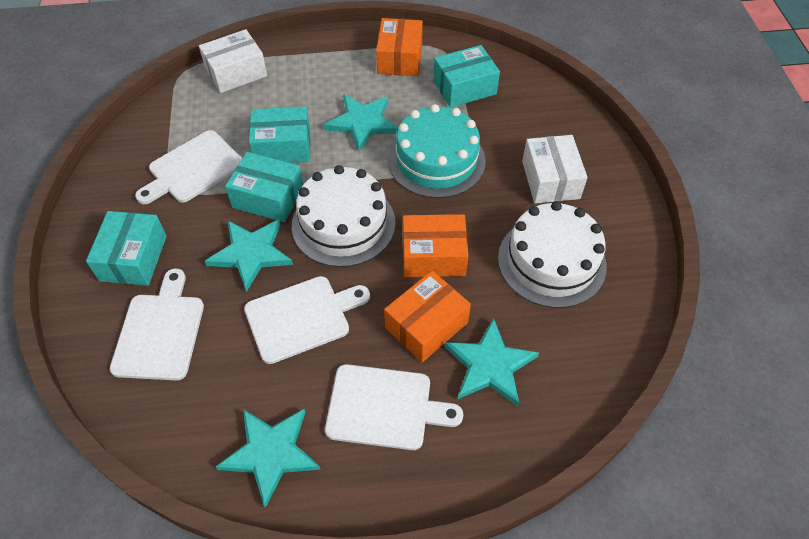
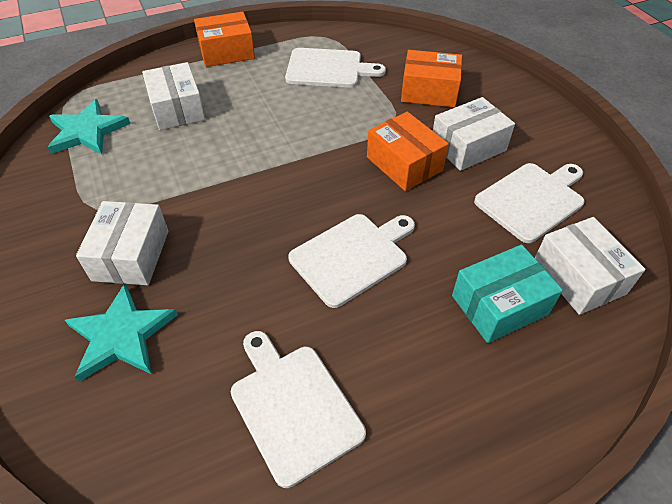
turquoise box: [86,211,167,286] [225,152,303,222] [249,106,311,163] [433,45,500,108] = 4 -> [452,245,563,343] = 1
turquoise cake: [388,104,486,198] = 1 -> none = 0
turquoise star: [205,220,293,292] [216,409,321,508] [324,94,398,151] [444,318,539,406] = 4 -> [47,99,130,155] [65,283,178,382] = 2
white box: [199,29,267,93] [522,135,587,204] = 2 -> [76,201,168,285] [142,62,205,130] [433,97,515,171] [535,217,645,315] = 4
white cake: [292,165,396,267] [498,201,607,308] = 2 -> none = 0

